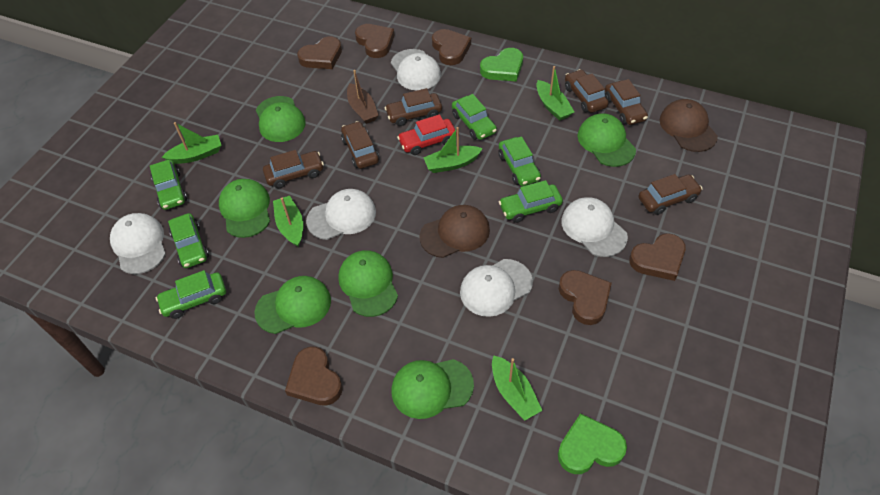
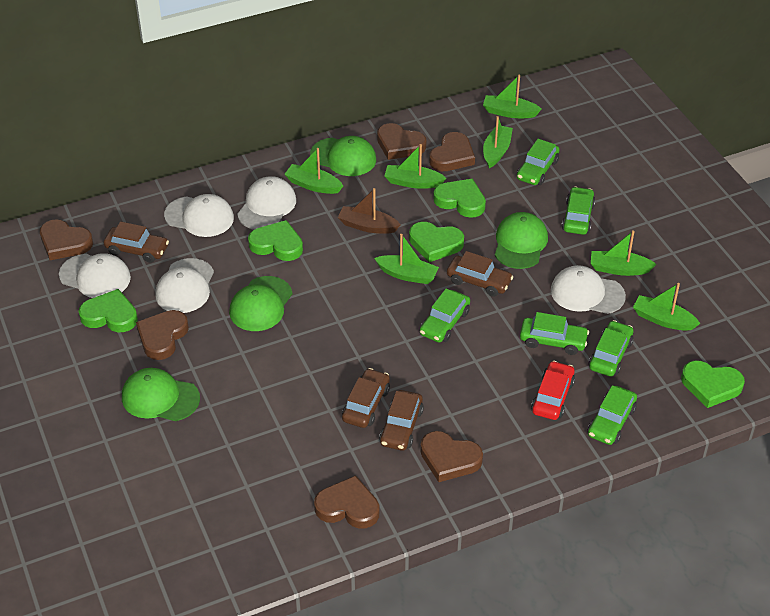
brown cap: [420,205,490,258] [660,99,718,152] = 2 -> none = 0
brown car: [263,150,324,188] [341,121,379,169] [385,88,442,126] [565,69,609,113] [605,79,648,125] [638,174,702,215] = 6 -> [104,221,169,263] [342,368,390,428] [379,390,424,451] [447,251,513,297] = 4
green boat: [162,122,221,164] [273,196,303,247] [423,127,483,173] [492,355,542,421] [536,66,574,121] = 5 -> [284,148,343,194] [374,234,439,284] [385,144,446,189] [483,75,542,118] [483,116,513,168] [591,230,657,276] [633,283,700,331] = 7
green cap: [219,179,270,238] [254,276,331,334] [256,96,306,142] [338,250,398,317] [392,359,474,419] [578,113,636,167] = 6 -> [122,368,200,421] [229,276,292,331] [310,136,376,176] [495,212,548,269] = 4
green heart: [480,48,523,82] [558,413,627,474] = 2 -> [78,289,138,332] [248,220,303,261] [409,222,464,262] [433,179,486,218] [681,361,745,408] = 5

